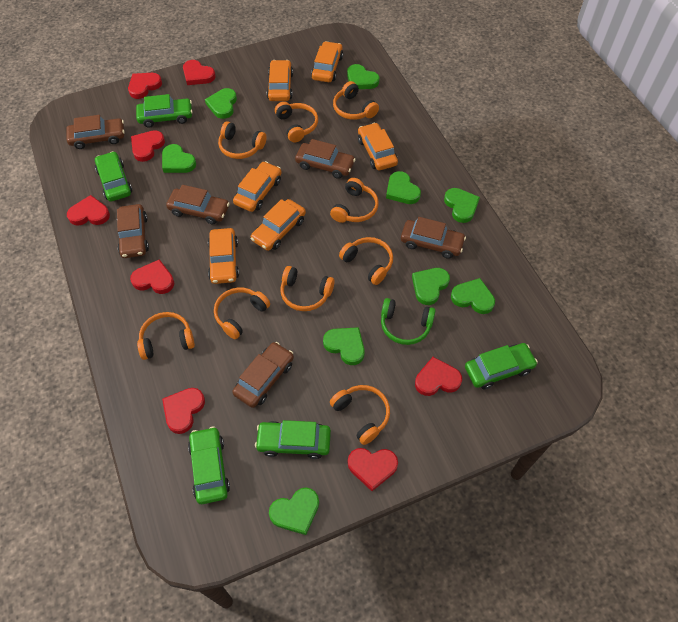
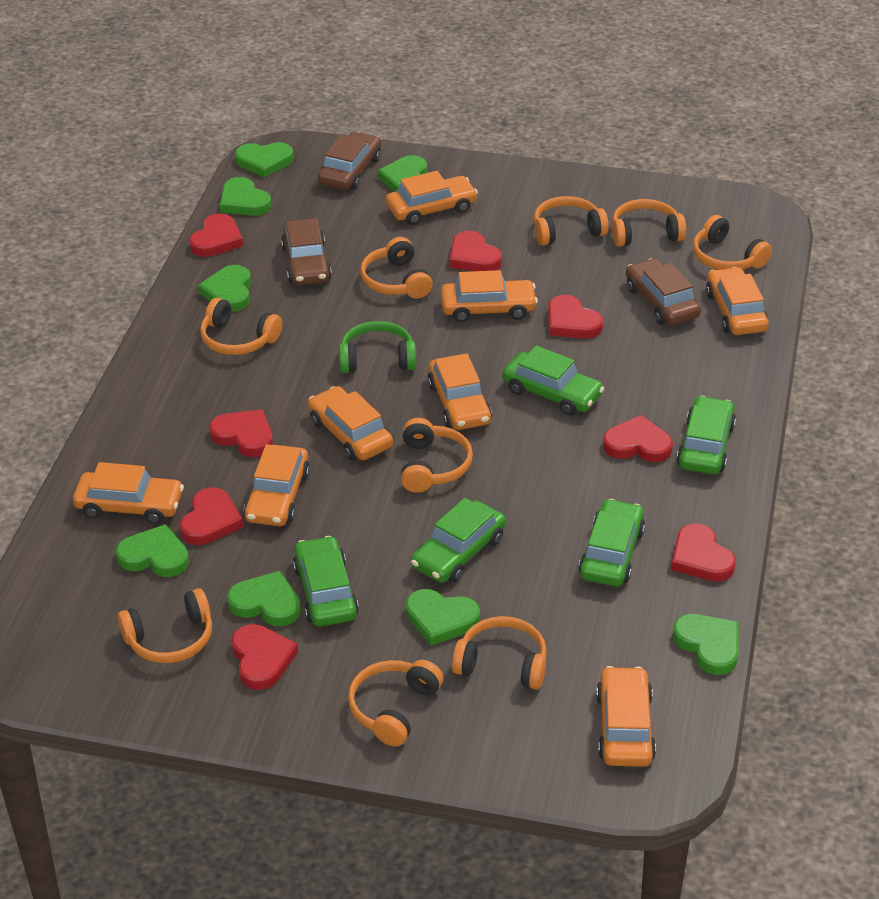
brown car: [67,115,125,149] [117,204,149,258] [166,185,230,224] [232,342,294,408] [295,139,356,179] [401,217,466,259] = 6 -> [281,218,332,285] [318,132,381,189] [626,258,701,325] = 3
green heart: [162,144,196,173] [205,88,237,119] [269,487,319,535] [323,327,365,365] [347,64,379,89] [386,171,421,204] [412,268,450,305] [444,188,480,223] [451,278,495,314] = 9 -> [116,524,189,577] [198,265,251,312] [220,177,271,216] [227,571,301,627] [235,142,294,178] [378,155,427,192] [406,589,480,645] [673,614,739,675] = 8
orange car: [208,228,239,284] [233,161,282,212] [251,199,306,251] [267,60,293,101] [311,41,343,82] [358,123,398,170] = 6 -> [73,462,184,524] [244,444,310,526] [308,386,393,460] [386,171,478,225] [428,353,492,430] [441,270,538,322] [596,666,656,767] [706,267,769,335] = 8

